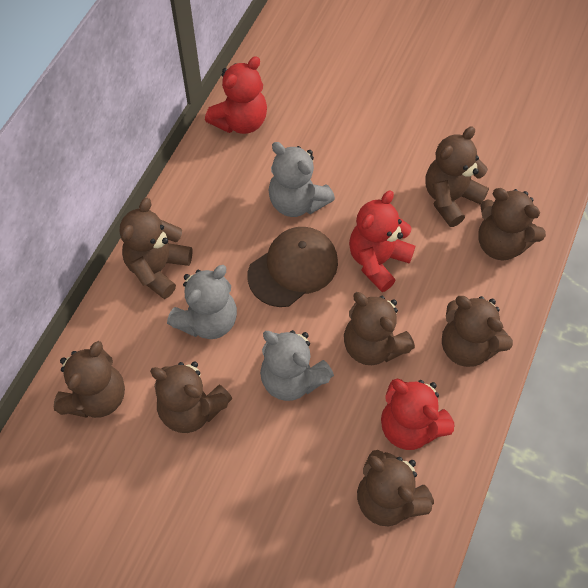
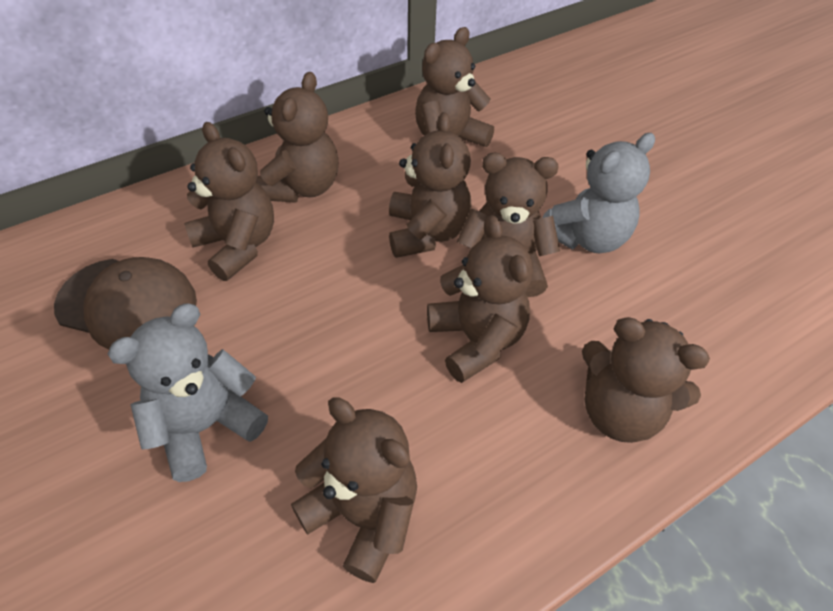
grey teddy bear: [167,265,237,339] [260,330,334,401] [269,142,335,217] = 3 -> [108,304,268,482] [542,133,655,253] = 2
red teddy bear: [205,56,267,134] [349,190,415,292] [381,379,454,450] = 3 -> none = 0

